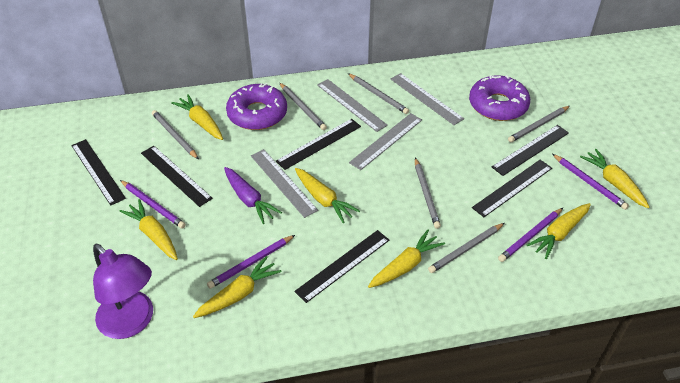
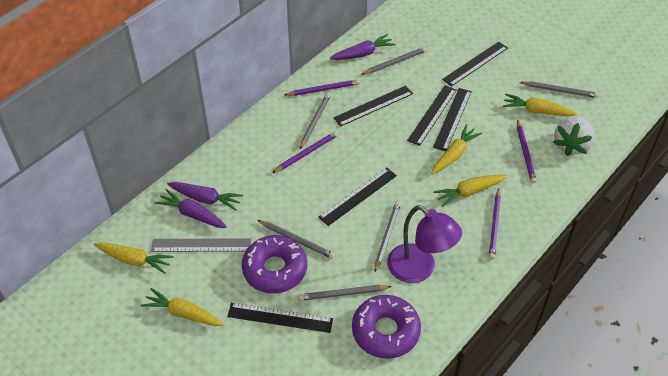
grey ruler: [251,149,318,218] [317,79,388,132] [349,113,422,170] [391,73,464,125] = 4 -> [151,238,251,252] = 1
purple carrot: [224,167,282,224] = 1 -> [155,189,227,228] [167,182,243,211] [330,34,396,60] = 3
white strawberry: none = 0 -> [553,116,595,156] = 1
yellow carrot: [120,199,178,260] [171,94,223,140] [193,256,282,318] [295,168,360,223] [368,230,445,288] [527,203,591,259] [580,149,650,208] = 7 -> [94,242,174,274] [140,288,224,326] [431,124,482,174] [433,175,508,207] [503,93,577,116] = 5

